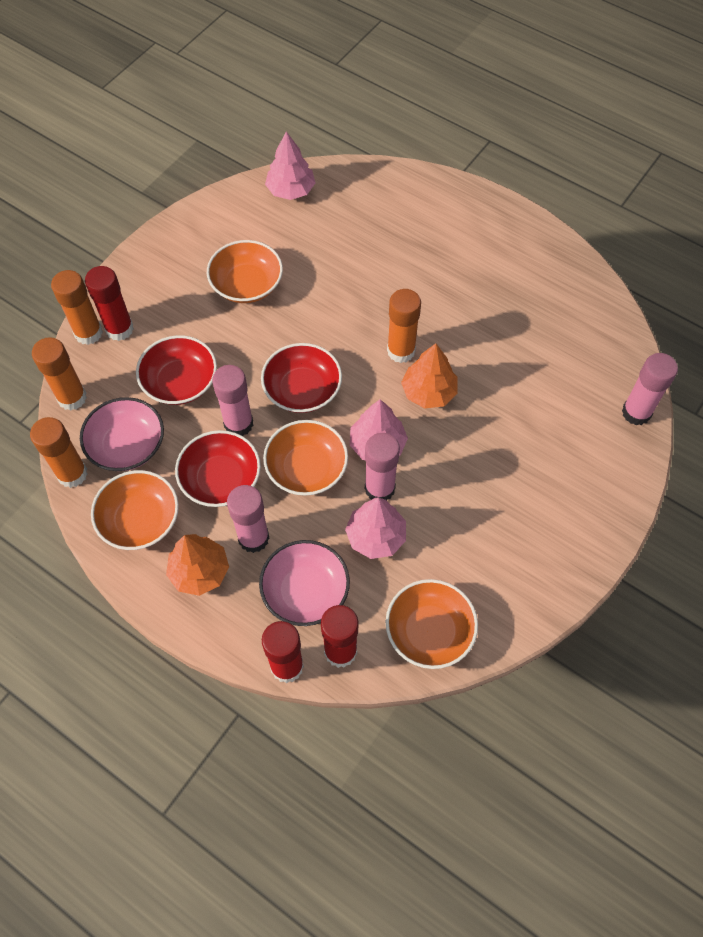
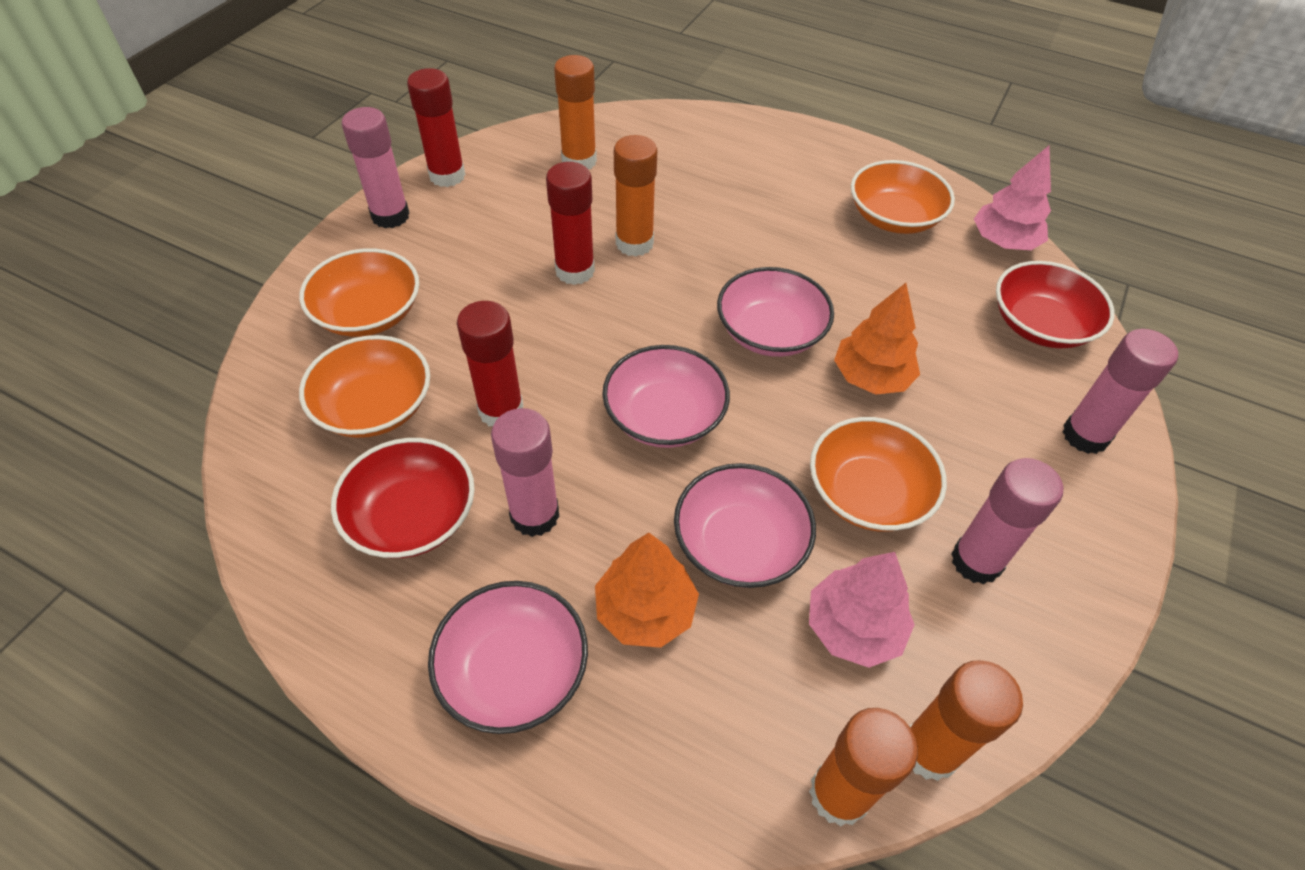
pink bowl: [80,397,164,471] [259,540,350,626] = 2 -> [428,581,588,734] [602,345,730,448] [674,463,816,588] [717,267,834,357] = 4
pink tree: [265,131,316,200] [345,497,406,559] [350,399,408,460] = 3 -> [809,552,915,668] [974,146,1051,250] = 2
red bowl: [136,335,217,405] [175,430,261,507] [261,343,342,413] = 3 -> [331,438,475,558] [996,261,1114,349] = 2

